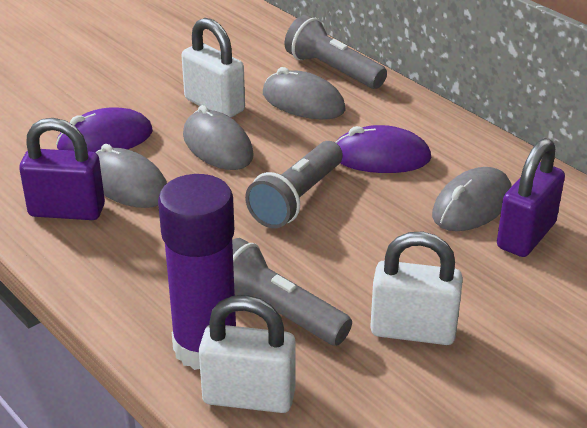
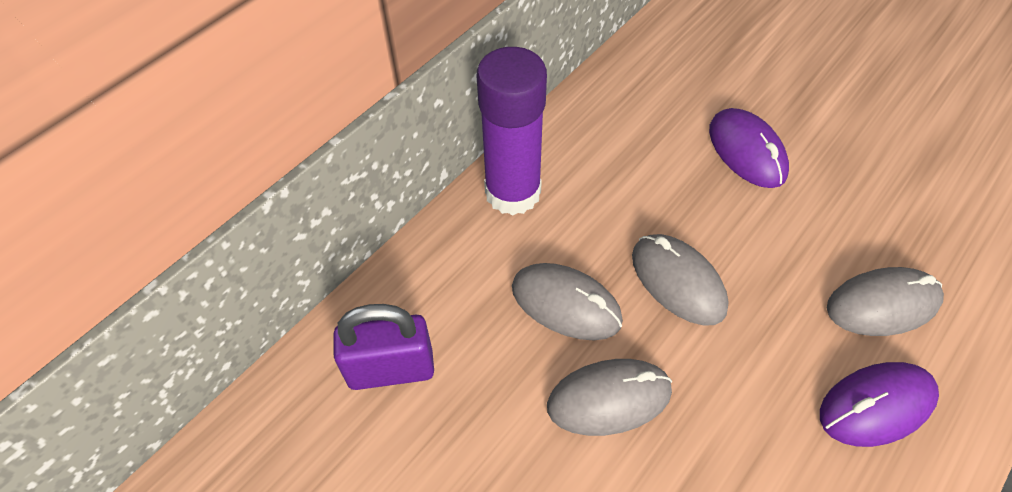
grey flashlight: [232,238,352,346] [245,141,343,228] [285,15,387,89] = 3 -> none = 0
purple padlock: [19,118,105,220] [497,138,565,257] = 2 -> [333,304,434,390] = 1
white padlock: [181,18,245,117] [199,295,296,413] [370,231,463,345] = 3 -> none = 0

